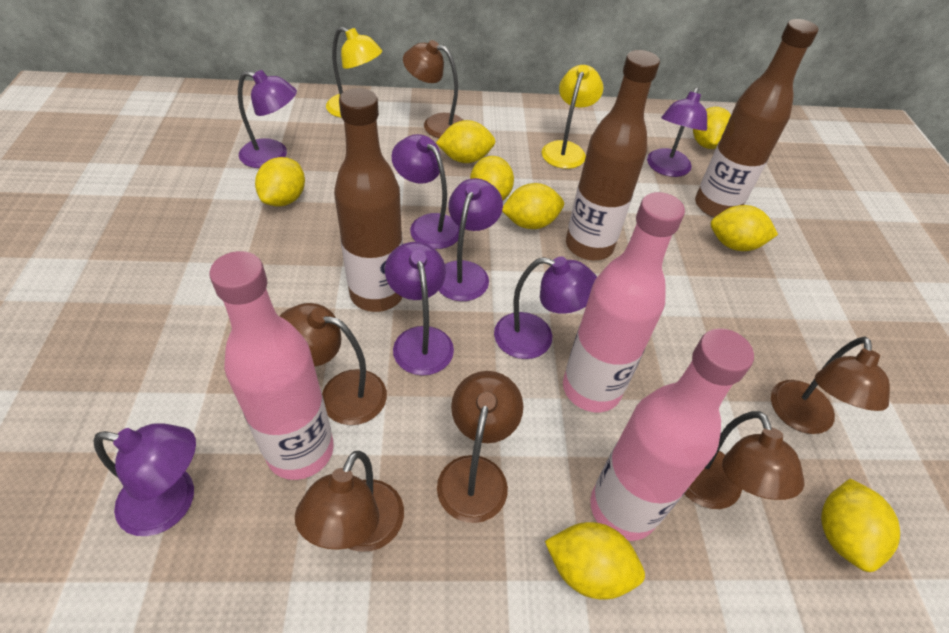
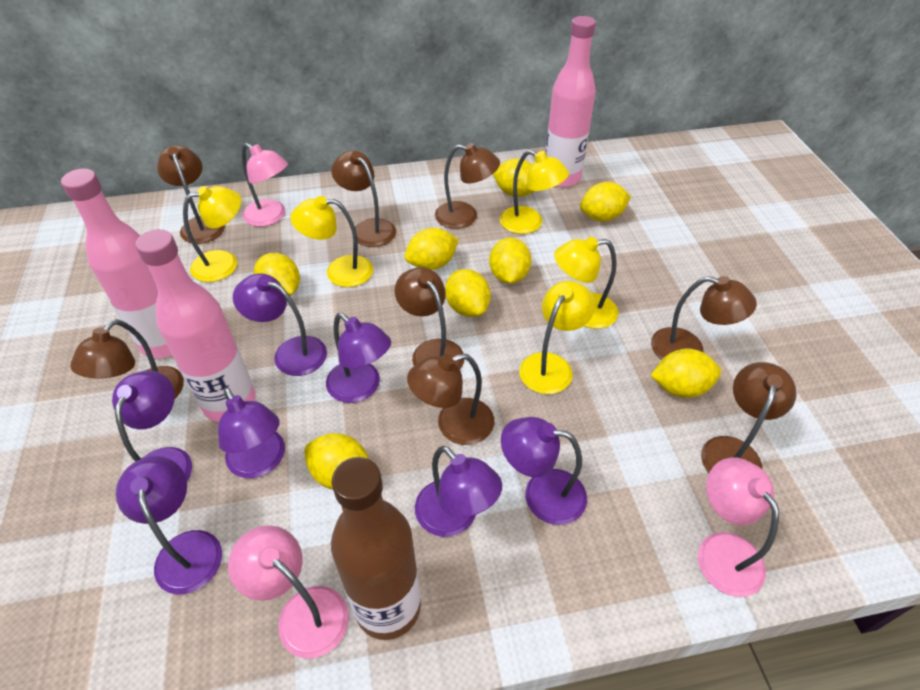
brown bottle: [334,88,403,312] [566,50,660,260] [695,19,819,218] = 3 -> [331,457,421,640] = 1
brown lamp: [279,303,387,425] [295,451,404,552] [403,40,463,138] [437,371,523,523] [685,411,804,509] [771,337,890,434] = 6 -> [70,319,184,399] [157,145,225,244] [331,150,396,247] [395,267,464,370] [407,353,494,445] [435,143,500,229] [651,276,757,360] [701,362,797,473] = 8
pink lamp: none = 0 -> [228,525,349,659] [242,143,288,227] [698,457,779,597] = 3
yellow lamp: [326,27,382,118] [542,65,603,169] = 2 -> [183,186,241,282] [290,196,373,287] [500,150,569,234] [519,281,595,394] [554,237,618,329] = 5

